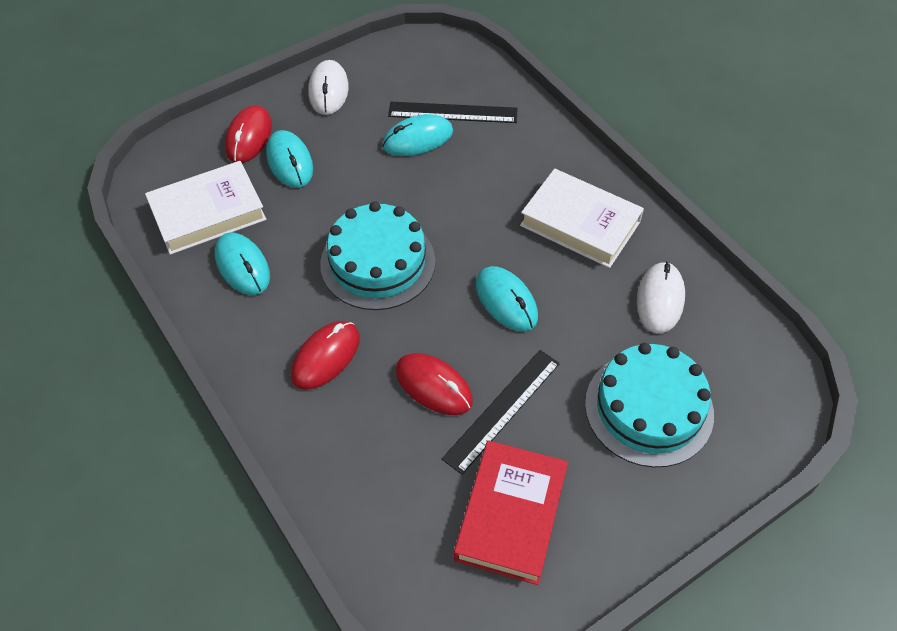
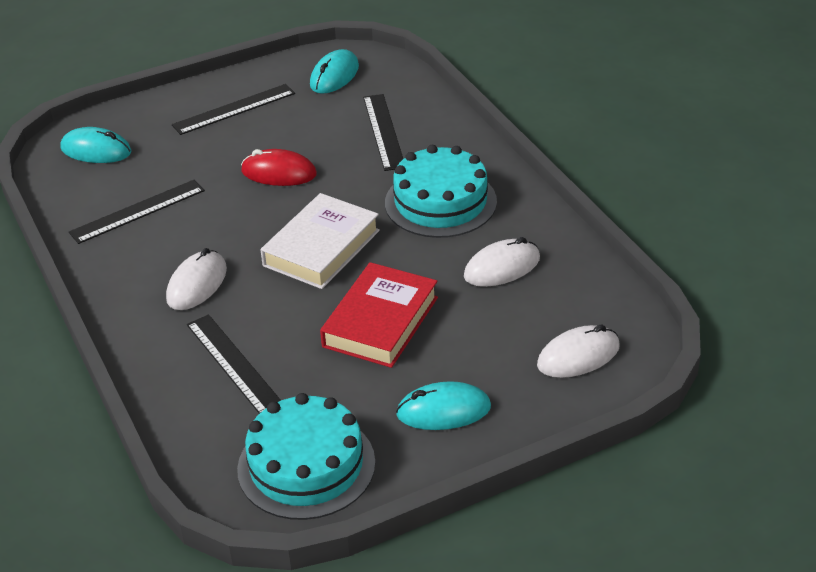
black ruler: [388,102,518,123] [442,350,560,475] = 2 -> [69,180,205,244] [172,84,295,135] [187,314,281,414] [363,94,403,171] = 4
red mouse: [225,105,272,163] [291,321,360,389] [396,353,473,415] = 3 -> [241,149,317,186] = 1
turquoise mouse: [215,232,270,295] [266,130,313,188] [382,114,453,156] [476,266,538,331] = 4 -> [60,127,132,163] [310,49,359,94] [396,381,491,430] = 3
white book: [145,161,266,255] [520,169,644,268] = 2 -> [260,193,380,289] = 1
white mouse: [308,60,349,115] [637,261,685,333] = 2 -> [166,248,227,310] [464,237,540,287] [537,325,620,378] = 3

